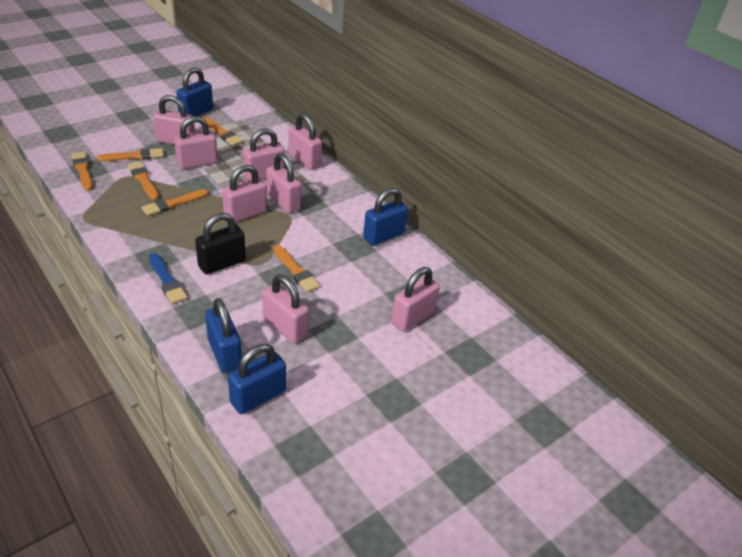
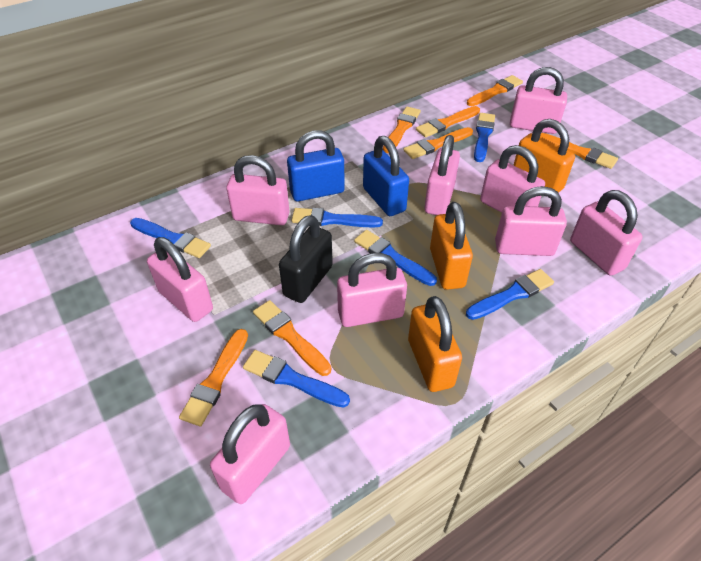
blue brush: [149,253,187,304] = 1 -> [130,218,211,258] [243,350,350,408] [292,208,383,227] [354,230,437,286] [466,269,554,320] [474,113,495,162] = 6
blue padlock: [176,67,213,116] [205,298,242,373] [228,344,286,414] [363,188,408,246] = 4 -> [287,130,345,201] [363,136,409,216] = 2
orange brush: [71,151,93,191] [97,148,164,162] [127,161,159,200] [142,189,209,216] [203,117,243,146] [273,245,320,292] = 6 -> [179,329,248,426] [253,300,331,376] [383,107,421,153] [403,127,473,159] [416,106,480,137] [467,75,523,106] [540,133,618,169] = 7
orange padlock: none = 0 -> [408,296,462,392] [430,202,473,290] [514,119,575,193] = 3
pink padlock: [153,95,195,145] [174,116,218,170] [222,165,267,222] [243,128,285,180] [262,275,309,344] [266,153,302,214] [288,113,322,170] [391,267,440,332] = 8 -> [147,237,213,322] [210,404,290,504] [226,155,290,225] [337,253,407,327] [424,135,460,215] [480,145,545,213] [495,186,567,256] [510,67,567,134] [570,190,643,276] = 9

